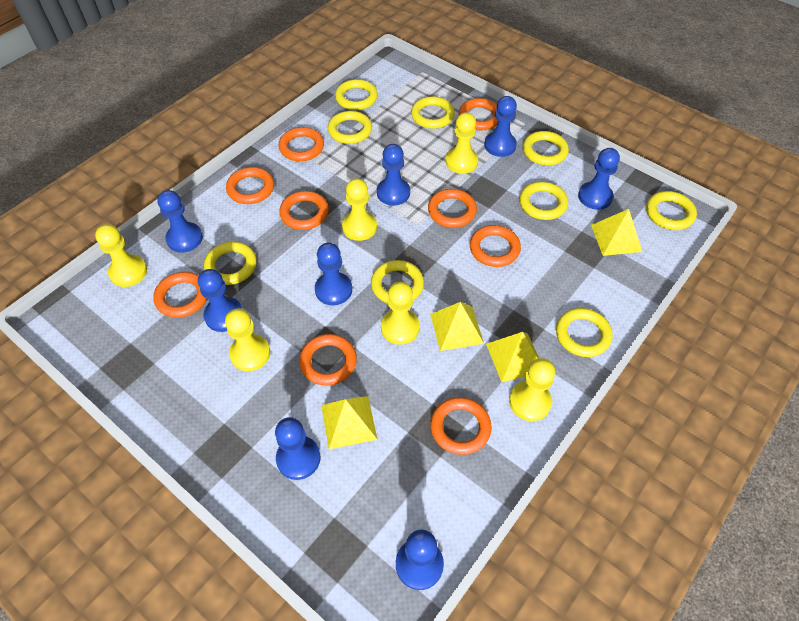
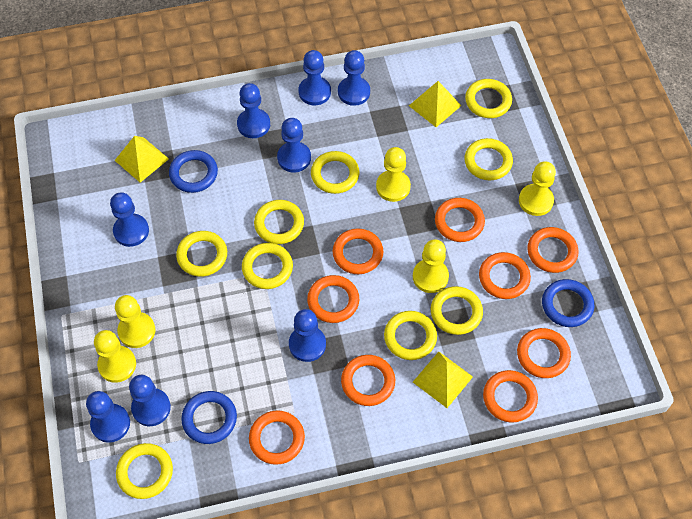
blue ring: none = 0 -> [169,150,218,193] [181,391,237,444] [542,279,595,327] = 3
yellow pawn: [95,224,147,287] [225,308,270,371] [342,178,377,241] [381,282,420,345] [446,112,478,174] [509,358,555,421] = 6 -> [94,330,136,383] [115,295,156,348] [376,147,411,202] [413,239,449,293] [519,161,556,216] = 5
yellow pyramid: [321,396,377,449] [430,302,484,351] [486,332,539,382] [591,209,642,256] = 4 -> [114,136,169,183] [409,81,461,127] [413,352,473,408] = 3

